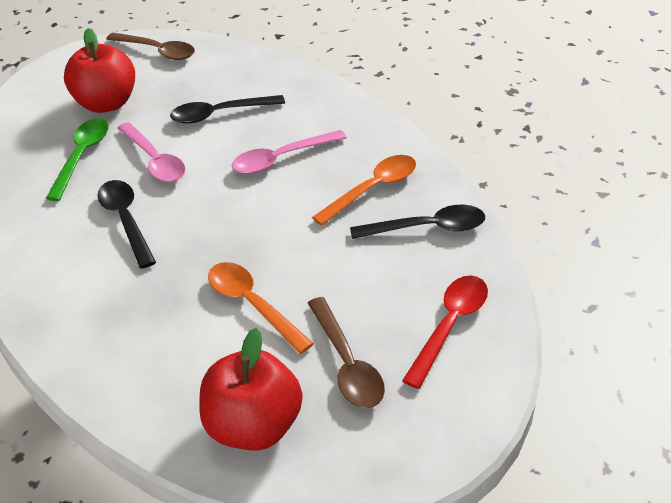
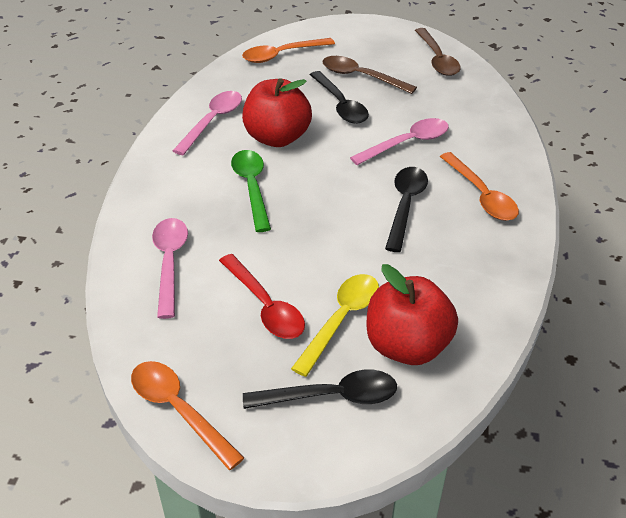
orange spoon: [208,262,314,354] [312,155,416,226] = 2 -> [131,361,244,470] [242,38,335,63] [440,152,519,221] = 3
pink spoon: [117,122,186,182] [232,130,347,174] = 2 -> [152,218,188,319] [173,91,242,155] [350,118,449,165] = 3
yellow spoon: none = 0 -> [291,274,379,377] = 1

